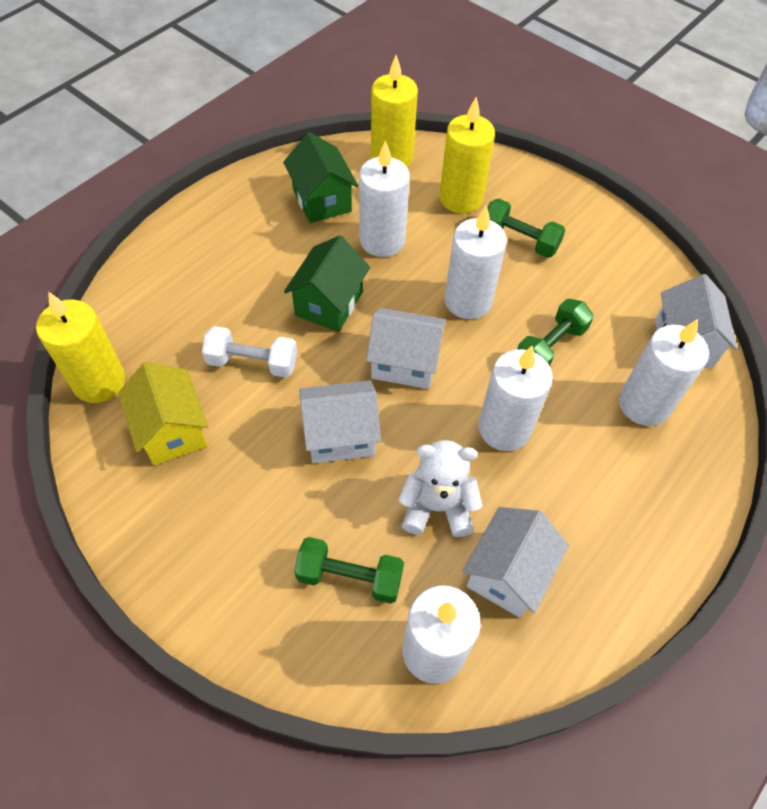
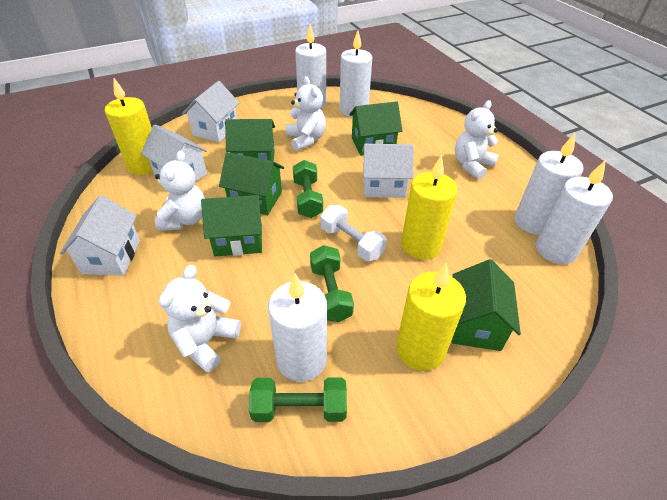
green house: [283,132,358,223] [284,236,370,332] = 2 -> [201,195,262,256] [219,152,284,215] [225,119,275,161] [349,101,402,156] [452,259,521,351] = 5
white teddy bear: [398,440,483,537] = 1 -> [155,150,205,231] [159,265,241,372] [286,76,326,151] [455,100,499,180] = 4
yellow house: [118,362,208,465] = 1 -> none = 0

